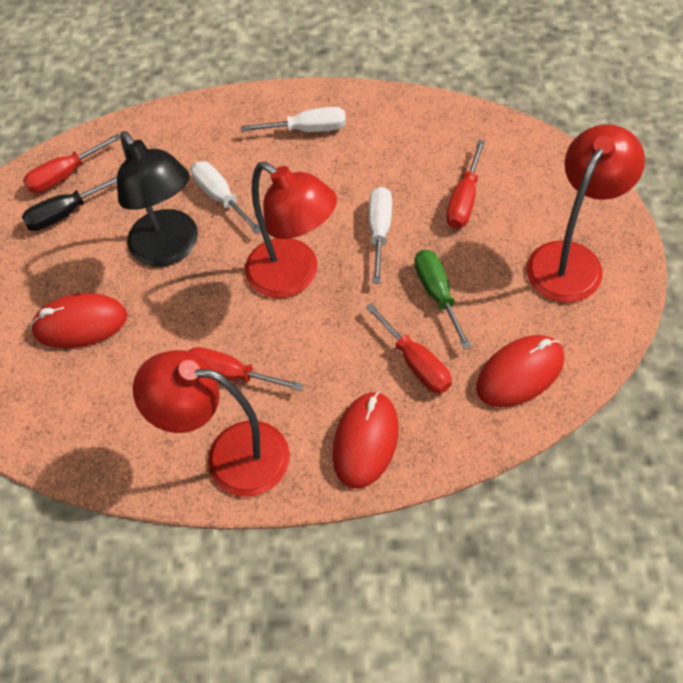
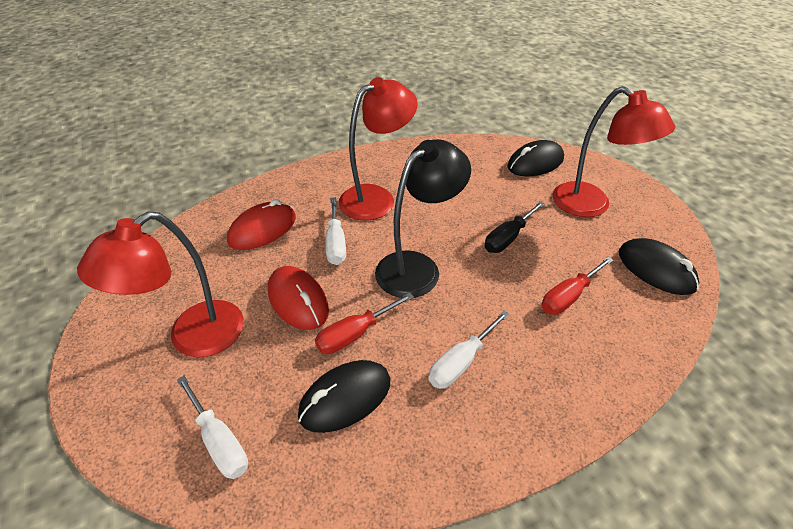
black mouse: none = 0 -> [298,360,390,433] [507,140,564,176] [619,238,699,295] = 3
green screwdriver: [414,250,472,349] = 1 -> none = 0
red mouse: [30,293,127,348] [332,392,399,489] [476,335,564,407] = 3 -> [227,199,296,250] [268,266,329,330] = 2
red screwdriver: [23,133,121,193] [188,347,303,391] [365,303,452,394] [446,140,485,229] = 4 -> [315,292,414,354] [542,257,614,315] = 2

